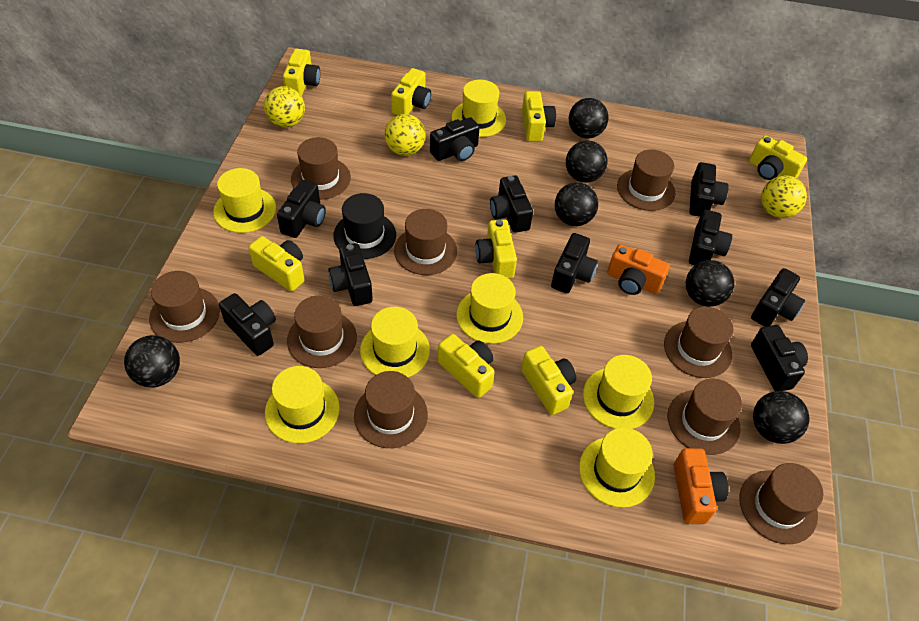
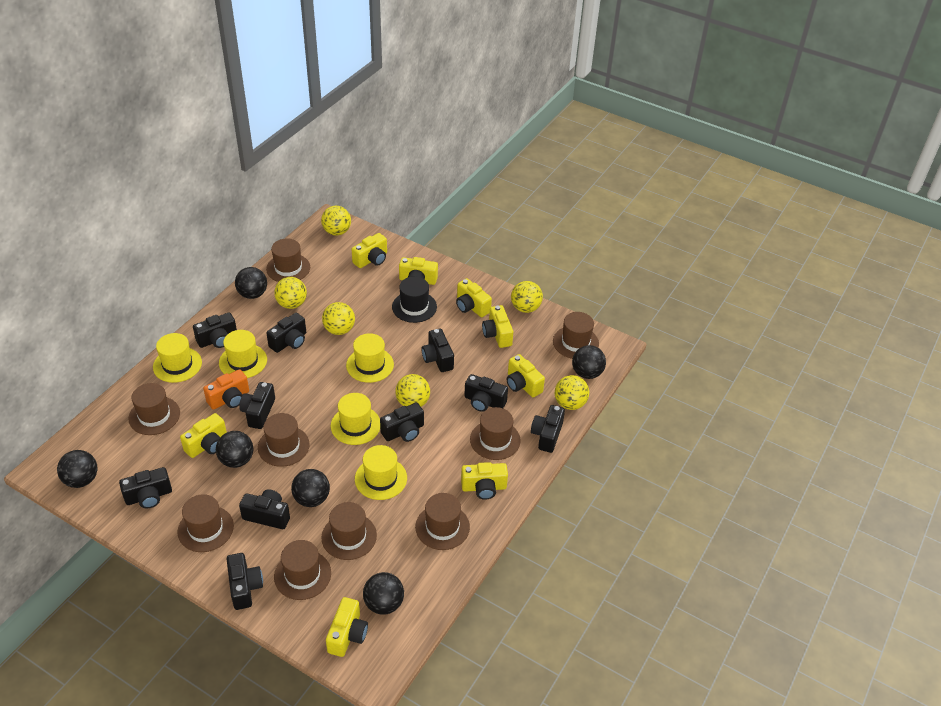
orange camera: [607,244,670,295] [674,448,729,524] = 2 -> [203,369,249,410] = 1
yellow ball: [264,86,305,128] [385,114,425,156] [761,175,807,218] = 3 -> [274,277,307,309] [321,206,351,236] [322,302,355,335] [395,374,430,407] [511,281,543,313] [555,375,589,410] = 6
yellow hat: [213,168,276,233] [265,366,340,443] [360,307,430,377] [452,80,506,137] [456,273,523,344] [579,428,655,508] [583,355,654,429] = 7 -> [153,333,202,383] [219,330,267,378] [331,393,380,445] [346,333,394,383] [355,445,407,500] = 5

